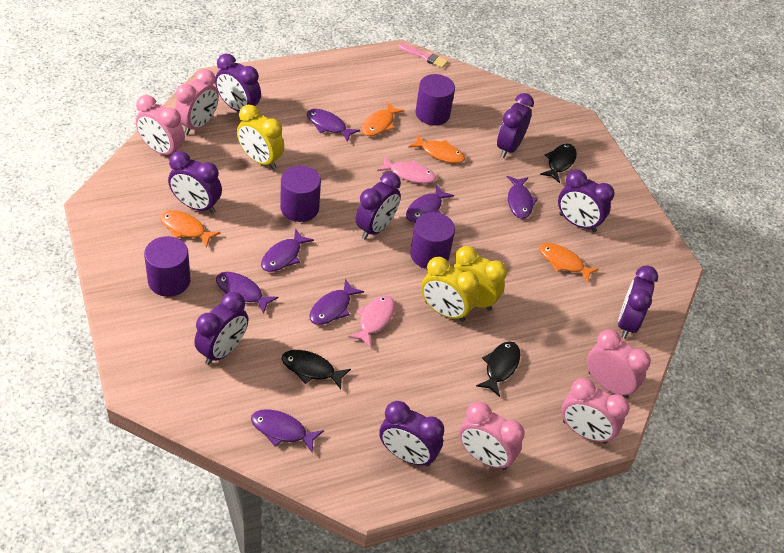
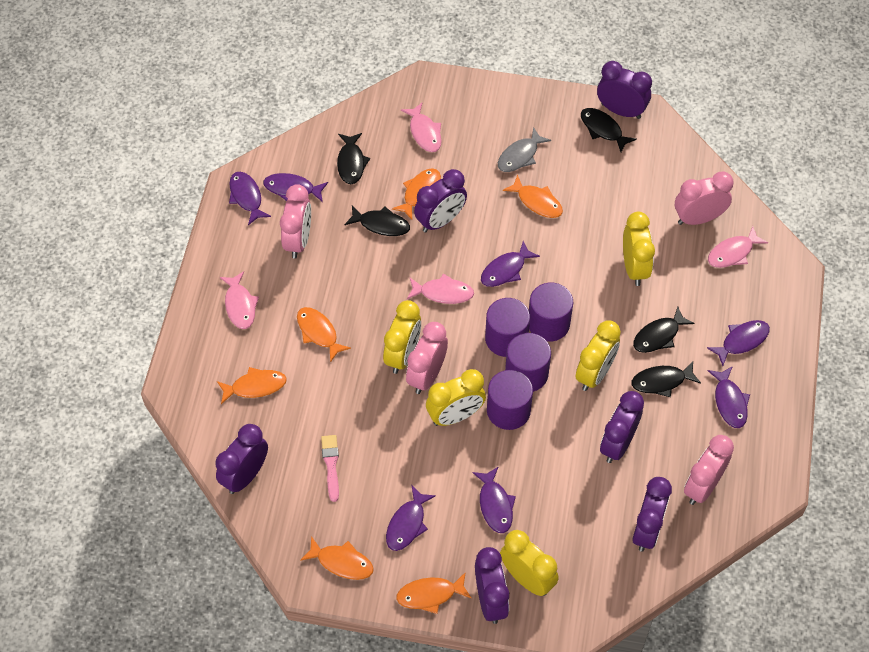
black fish: [282,350,351,389] [476,341,520,397] [540,144,577,183] = 3 -> [337,133,370,184] [344,206,410,236] [581,108,637,152] [632,361,701,397] [633,306,695,353] = 5
grey fish: none = 0 -> [498,127,551,172] = 1
orange fish: [160,210,220,248] [361,102,405,136] [408,134,465,163] [539,243,599,283] = 4 -> [217,367,287,404] [297,307,351,363] [300,536,374,580] [392,168,441,220] [396,572,472,614] [503,175,563,218] = 6
pink clock: [136,95,185,155] [175,69,219,135] [459,402,525,470] [562,378,630,444] [587,329,651,399] = 5 -> [280,184,311,258] [406,322,448,394] [675,171,734,225] [684,435,734,505] = 4
pink fish: [348,295,395,348] [377,156,436,184] = 2 -> [220,271,259,329] [401,103,442,152] [407,274,474,304] [708,226,768,268] = 4
purple clock: [168,151,222,214] [194,292,249,365] [215,54,261,112] [356,172,401,239] [379,401,444,467] [497,93,534,158] [558,170,615,232] [618,266,658,339] = 8 -> [215,424,268,494] [414,169,467,233] [475,547,509,624] [597,61,652,119] [600,391,644,463] [632,477,672,552] = 6
yellow clock: [237,105,284,170] [421,257,479,322] [453,246,507,311] = 3 -> [383,300,421,374] [426,369,486,426] [500,530,559,596] [576,320,621,391] [623,212,655,286] = 5

